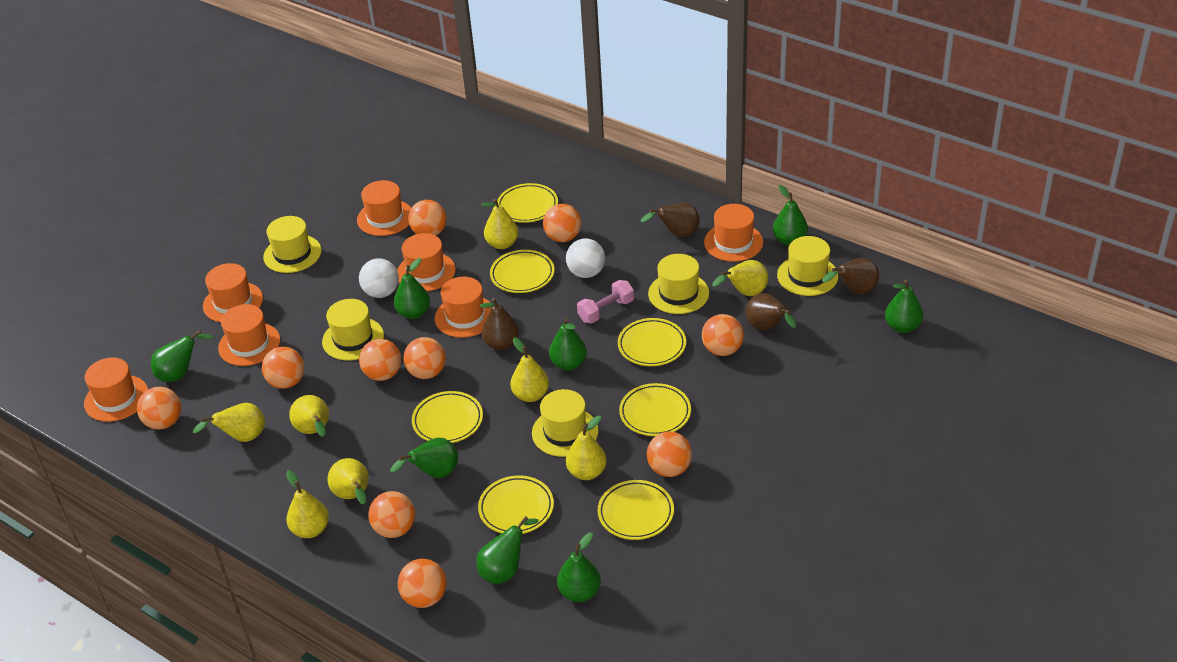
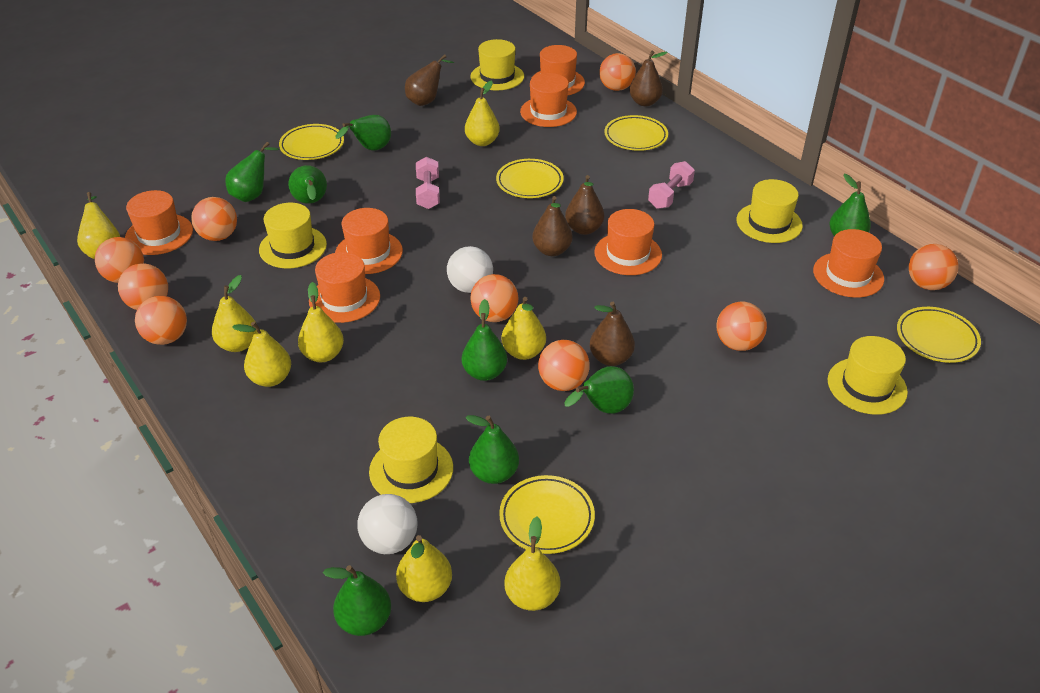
brown pear: [480,298,519,350] [641,203,700,237] [746,293,796,330] [822,258,879,294] = 4 -> [405,54,454,106] [532,196,572,256] [565,175,604,235] [590,302,635,366] [629,51,668,106] = 5
orange ball: [137,387,181,429] [262,347,304,389] [359,339,401,381] [368,491,415,538] [398,559,447,608] [403,337,446,379] [408,200,446,236] [543,204,581,242] [647,432,692,477] [702,314,744,356] = 10 -> [95,237,144,283] [118,263,168,310] [135,296,187,345] [191,197,237,241] [470,274,518,322] [538,340,590,391] [599,53,636,91] [716,302,767,351] [909,244,958,290] = 9
pink dumbbell: [577,280,634,323] = 1 -> [416,157,440,209] [648,161,695,209] = 2
yellow plate: [412,391,483,443] [478,475,554,534] [490,250,555,293] [497,183,558,223] [598,480,674,540] [618,318,686,366] [619,383,691,436] = 7 -> [279,124,344,160] [496,159,564,198] [499,475,595,554] [605,115,668,151] [897,307,981,363] = 5

